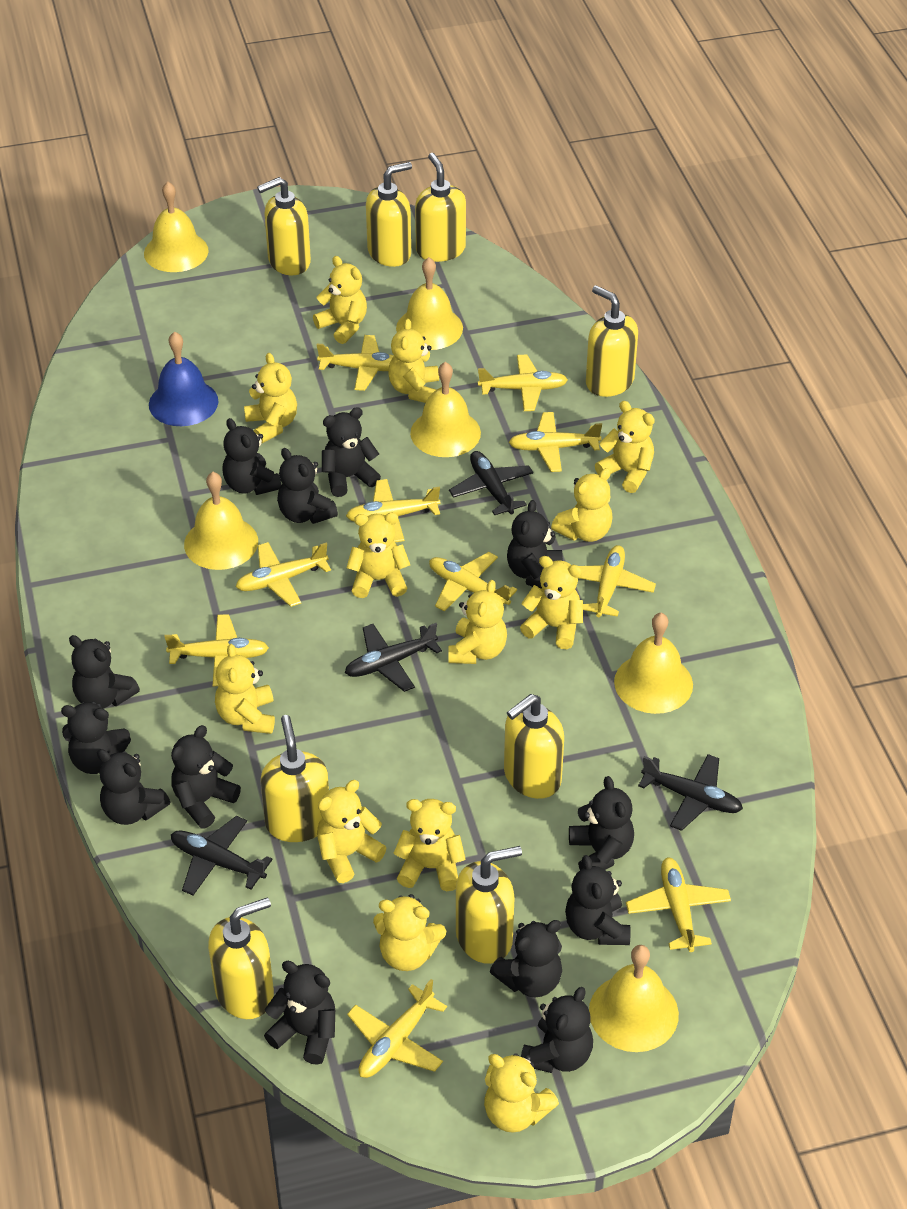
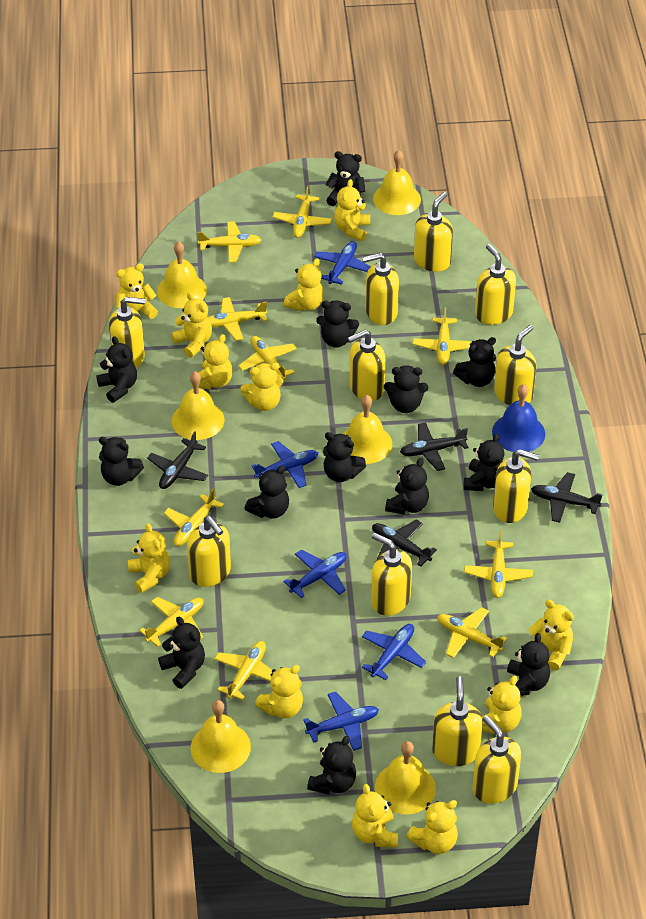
blue plane: none = 0 -> [251,441,318,488] [283,550,347,598] [303,692,379,751] [314,241,371,285] [362,624,426,680] = 5
yellow soap dispenser: [208,897,274,1019] [257,177,311,275] [261,715,329,842] [366,162,412,267] [415,153,466,262] [456,846,522,964] [504,694,564,799] [586,285,638,397] = 8 -> [109,297,145,368] [187,516,231,587] [347,330,385,401] [362,253,399,325] [371,533,412,616] [414,192,453,272] [432,676,483,766] [472,715,521,804] [475,244,516,325] [493,449,539,523] [494,325,536,405] = 11
yellow teddy bear: [215,644,275,734] [244,353,297,443] [313,256,367,344] [317,780,386,883] [346,512,410,598] [373,894,446,971] [388,319,439,403] [393,799,466,891] [448,580,507,664] [484,1053,559,1133] [520,556,583,649] [551,468,612,542] [595,401,655,493] = 13 -> [116,263,158,319] [128,523,170,593] [171,292,212,358] [192,334,233,390] [240,363,283,411] [255,665,303,718] [283,258,324,311] [334,179,370,241] [352,784,398,847] [406,800,458,854] [482,676,522,734] [528,600,574,671] = 12

